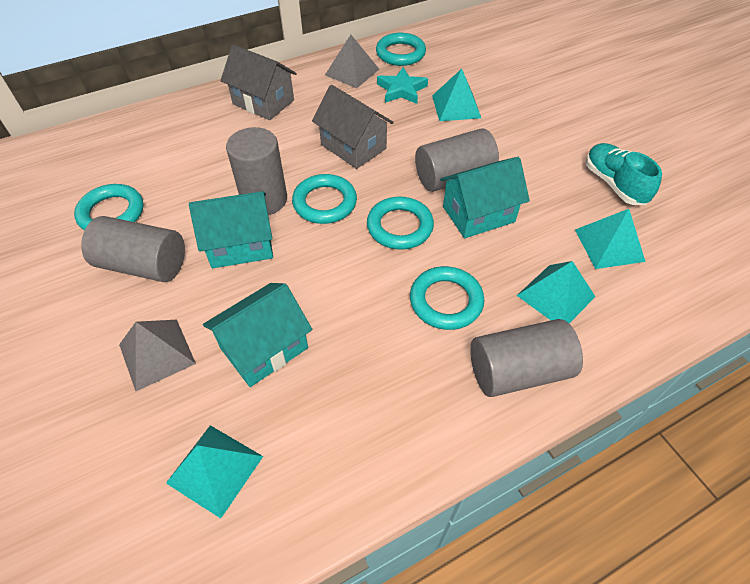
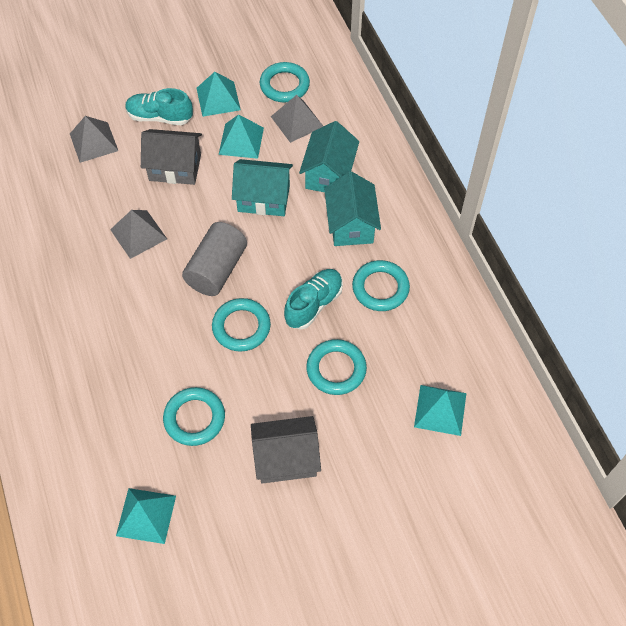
grey cylinder: [81,216,185,282] [226,127,287,215] [415,128,499,192] [470,319,583,397] = 4 -> [182,222,247,296] = 1
grey pyramid: [119,320,196,391] [325,35,379,88] = 2 -> [70,116,118,163] [110,210,167,259] [271,95,323,143] = 3
turquoise shoe: [586,143,662,205] = 1 -> [125,88,193,125] [284,269,343,330] = 2
turquoise star: [377,67,428,104] = 1 -> none = 0

